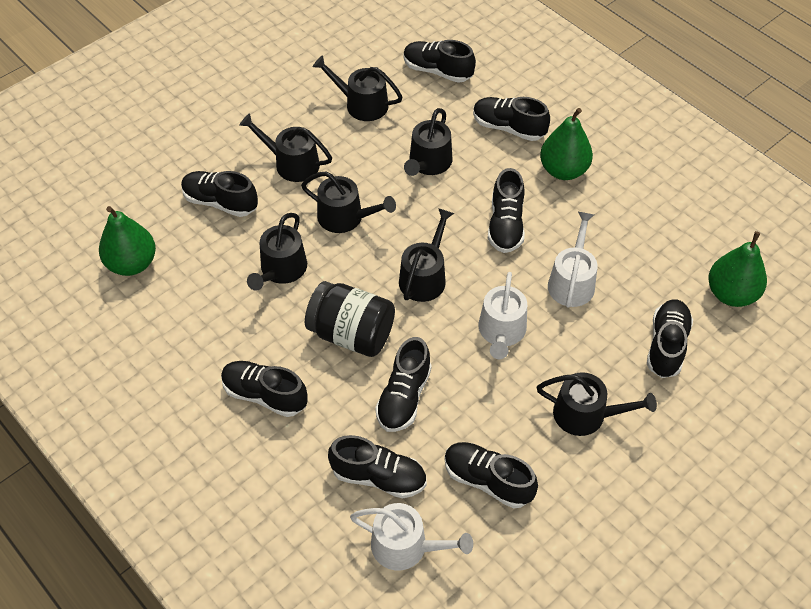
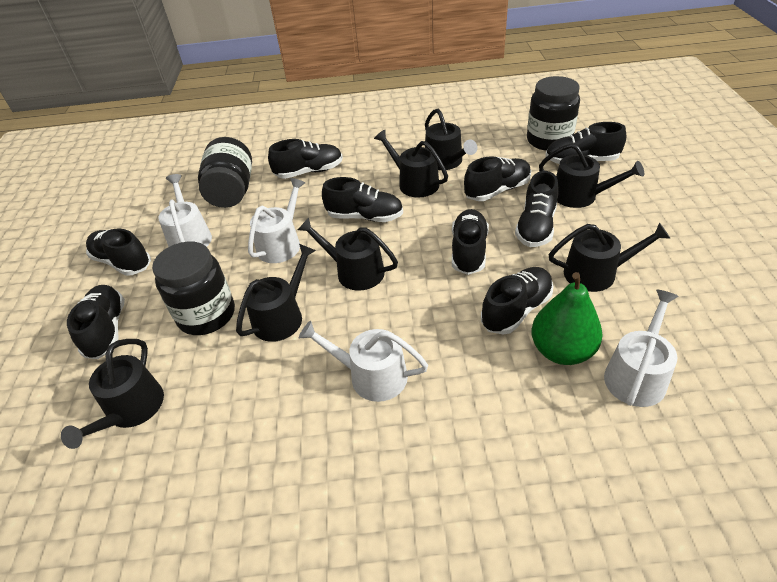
black jar: [305,281,395,357] = 1 -> [152,241,235,335] [198,137,252,208] [527,76,580,151] = 3
green pear: [99,206,156,276] [540,108,593,180] [708,231,767,307] = 3 -> [531,272,603,365] = 1
white watering can: [350,503,473,571] [479,272,527,359] [548,212,598,308] = 3 -> [158,174,212,247] [248,178,305,263] [299,321,428,402] [604,289,679,407] = 4

